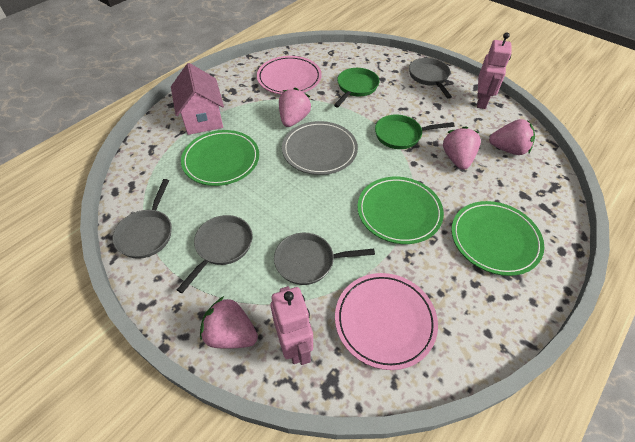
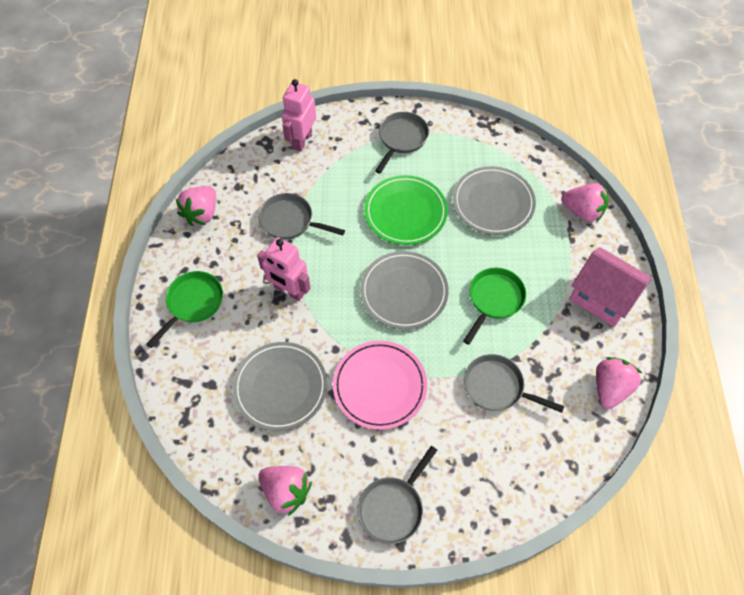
green plate: [181,130,259,186] [357,177,444,244] [451,201,544,276] = 3 -> [364,175,448,245] = 1
grey plate: [282,121,358,175] = 1 -> [232,342,327,431] [360,251,449,329] [453,166,536,235] = 3
pink plate: [257,56,322,95] [335,273,438,370] = 2 -> [333,341,427,430] = 1

